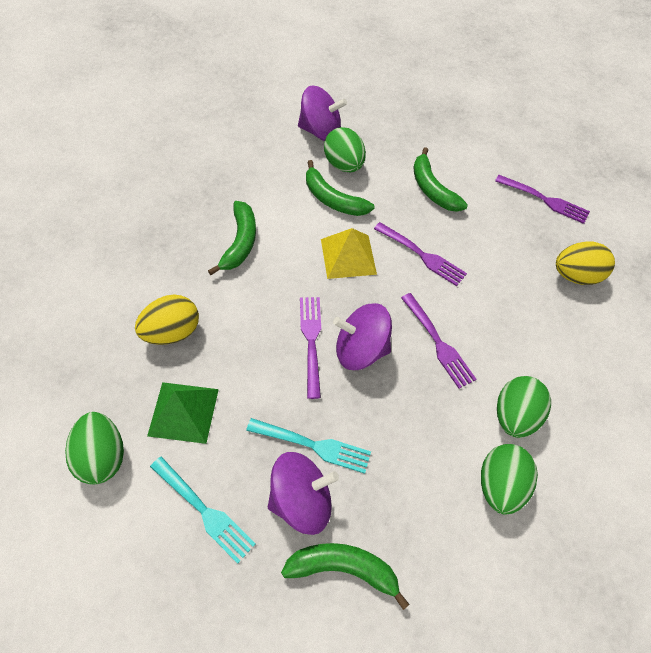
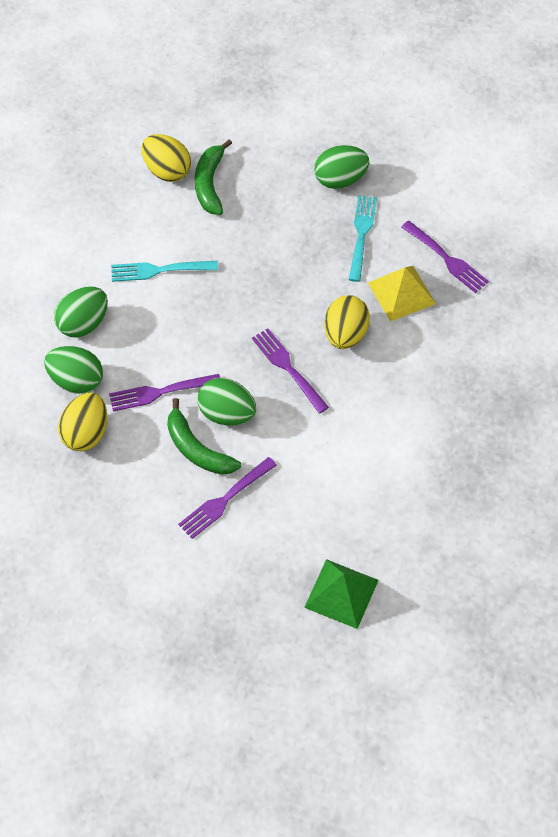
green banana: [208,201,256,275] [281,543,410,610] [306,160,374,216] [413,147,468,212] = 4 -> [167,398,241,475] [195,139,232,215] = 2
purple spinning top: [268,452,339,535] [298,86,347,141] [333,303,392,370] = 3 -> none = 0
yellow egg: [135,295,199,345] [556,241,615,285] = 2 -> [58,393,107,451] [142,134,191,182] [324,295,370,349] = 3

